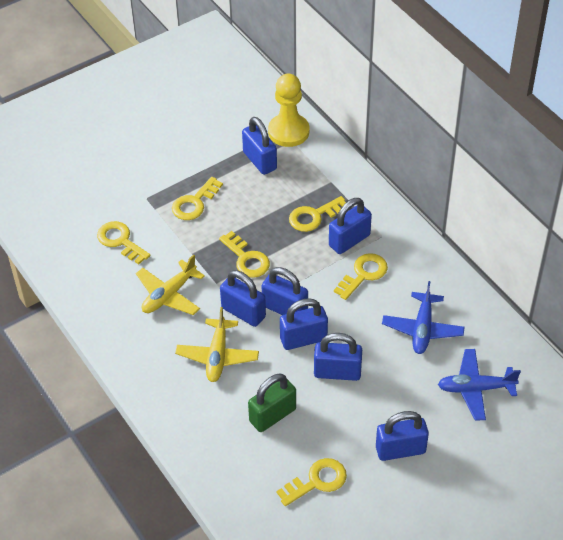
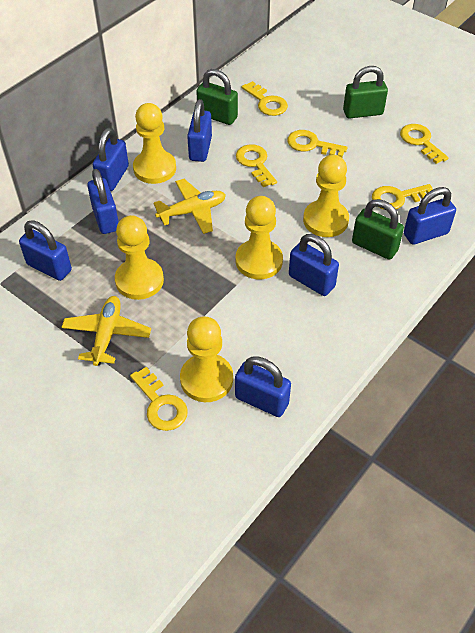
blue plane: [382,281,465,354] [438,349,521,421] = 2 -> none = 0
green padlock: [248,374,296,432] = 1 -> [196,69,238,125] [343,66,388,119] [352,199,404,260] = 3
yellow pawn: [268,74,309,147] = 1 -> [115,215,164,300] [133,103,176,184] [180,316,233,402] [236,196,283,279] [303,155,349,237] = 5

